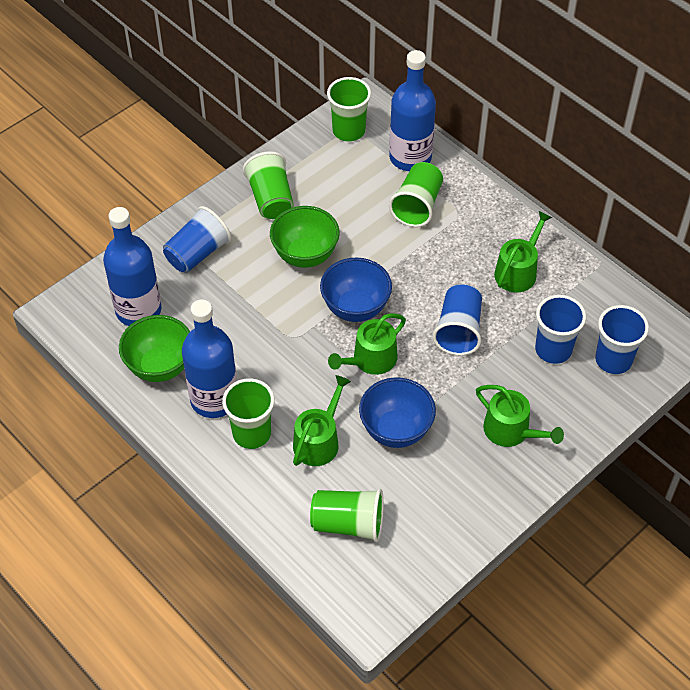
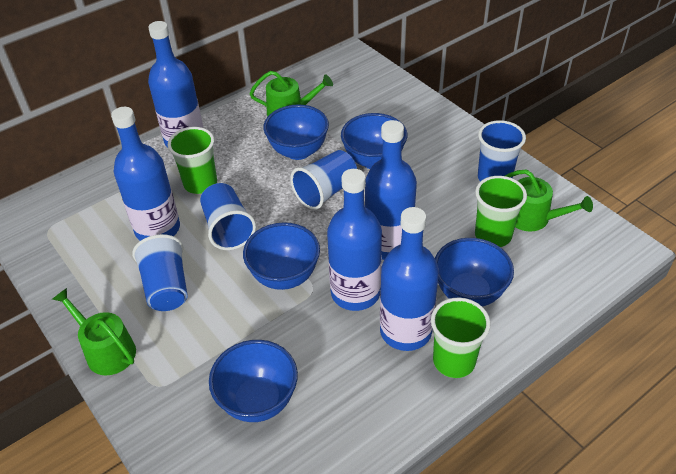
blue bottle: [103,207,162,326] [182,300,237,418] [389,50,436,171] = 3 -> [111,107,180,241] [148,21,203,148] [327,169,382,311] [365,120,417,260] [380,207,439,351] = 5
blue bowl: [320,258,392,322] [359,377,436,448] = 2 -> [209,340,298,422] [243,222,320,290] [264,105,329,160] [341,113,407,169] [435,238,514,307] = 5
green bowl: [119,315,190,382] [270,206,340,268] = 2 -> none = 0
green cup: [222,378,275,449] [243,151,294,219] [310,489,384,542] [327,77,371,142] [389,162,443,227] = 5 -> [168,127,217,194] [431,297,491,378] [475,176,527,247] = 3
green watering can: [293,375,351,466] [328,313,406,375] [476,385,564,447] [494,211,552,292] = 4 -> [52,288,136,375] [250,71,333,116] [505,169,593,231] = 3

